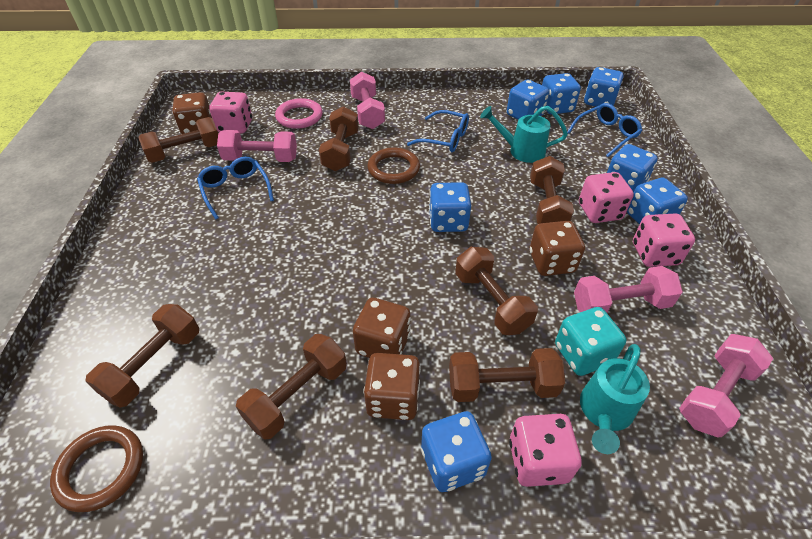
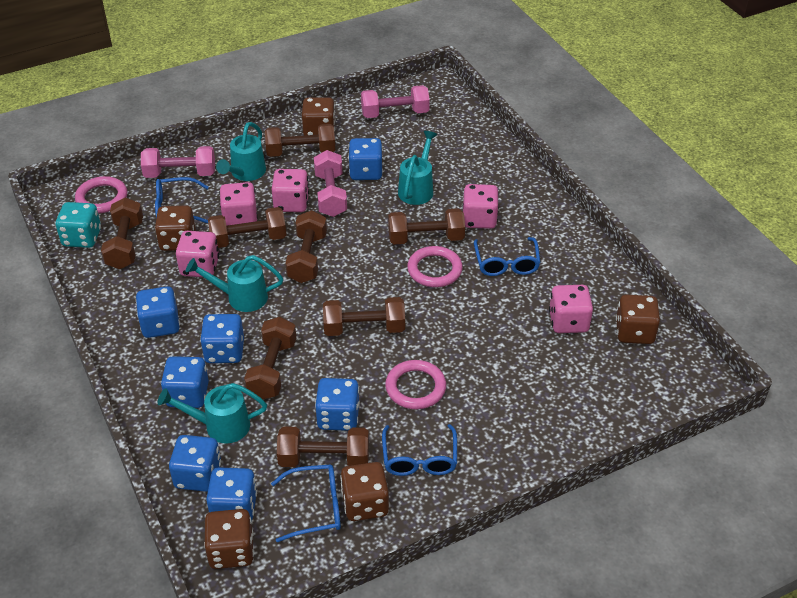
blue glasses: [197,157,274,220] [407,110,469,152] [567,103,642,157] = 3 -> [155,177,209,223] [271,465,341,542] [382,424,457,476] [474,237,541,276] = 4
brown dice: [172,92,212,134] [353,298,411,358] [363,353,421,420] [530,221,585,276] = 4 -> [155,205,196,251] [204,509,254,569] [302,97,335,136] [340,462,389,521] [616,294,660,344] = 5
brown dumbbell: [85,304,199,408] [138,117,218,163] [236,334,347,440] [319,106,359,171] [449,348,565,402] [455,247,538,335] [530,156,574,224] = 7 -> [101,197,143,269] [208,207,287,248] [244,317,296,399] [265,124,335,157] [277,427,369,467] [286,210,327,283] [323,297,405,336] [388,208,465,245] = 8
brown ring: [50,425,143,512] [367,148,420,184] = 2 -> none = 0
pink dice: [209,92,252,134] [509,414,582,487] [579,172,634,223] [633,213,695,267] = 4 -> [176,231,219,277] [219,182,258,226] [272,169,309,212] [463,184,499,229] [549,285,593,333] = 5
pink dumbbell: [217,130,297,162] [350,72,385,129] [574,266,683,313] [679,334,773,437] = 4 -> [141,146,215,178] [314,150,347,217] [361,85,430,118] = 3
pink ring: [275,98,323,129] = 1 -> [75,176,128,213] [385,360,446,409] [407,246,463,287] = 3
turquoise watering can: [480,106,568,163] [580,344,650,454] = 2 -> [158,383,267,443] [186,255,283,312] [216,122,266,181] [398,131,437,205] = 4

